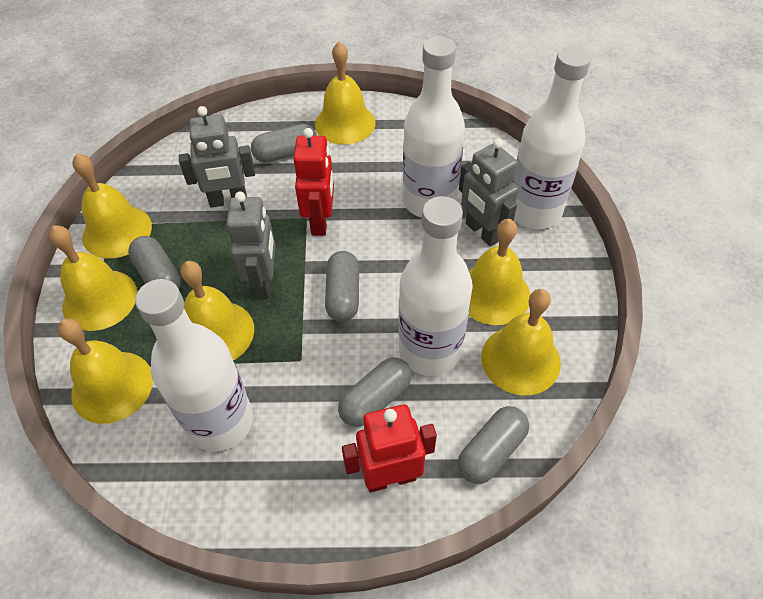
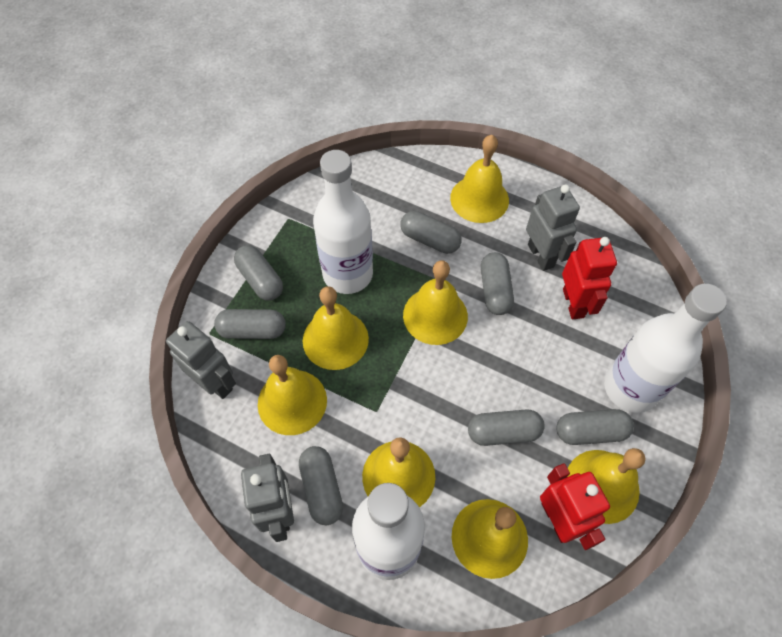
grey capsule: [128,236,181,289] [251,124,317,163] [325,251,359,322] [338,357,412,427] [458,406,529,484] = 5 -> [214,309,286,339] [234,245,283,300] [299,446,343,525] [400,211,462,254] [468,409,545,446] [481,252,514,315] [556,409,634,445] = 7
white bottle: [135,279,253,452] [398,196,473,376] [403,36,465,218] [513,46,591,229] = 4 -> [313,150,373,294] [352,483,425,580] [604,284,727,413] = 3

